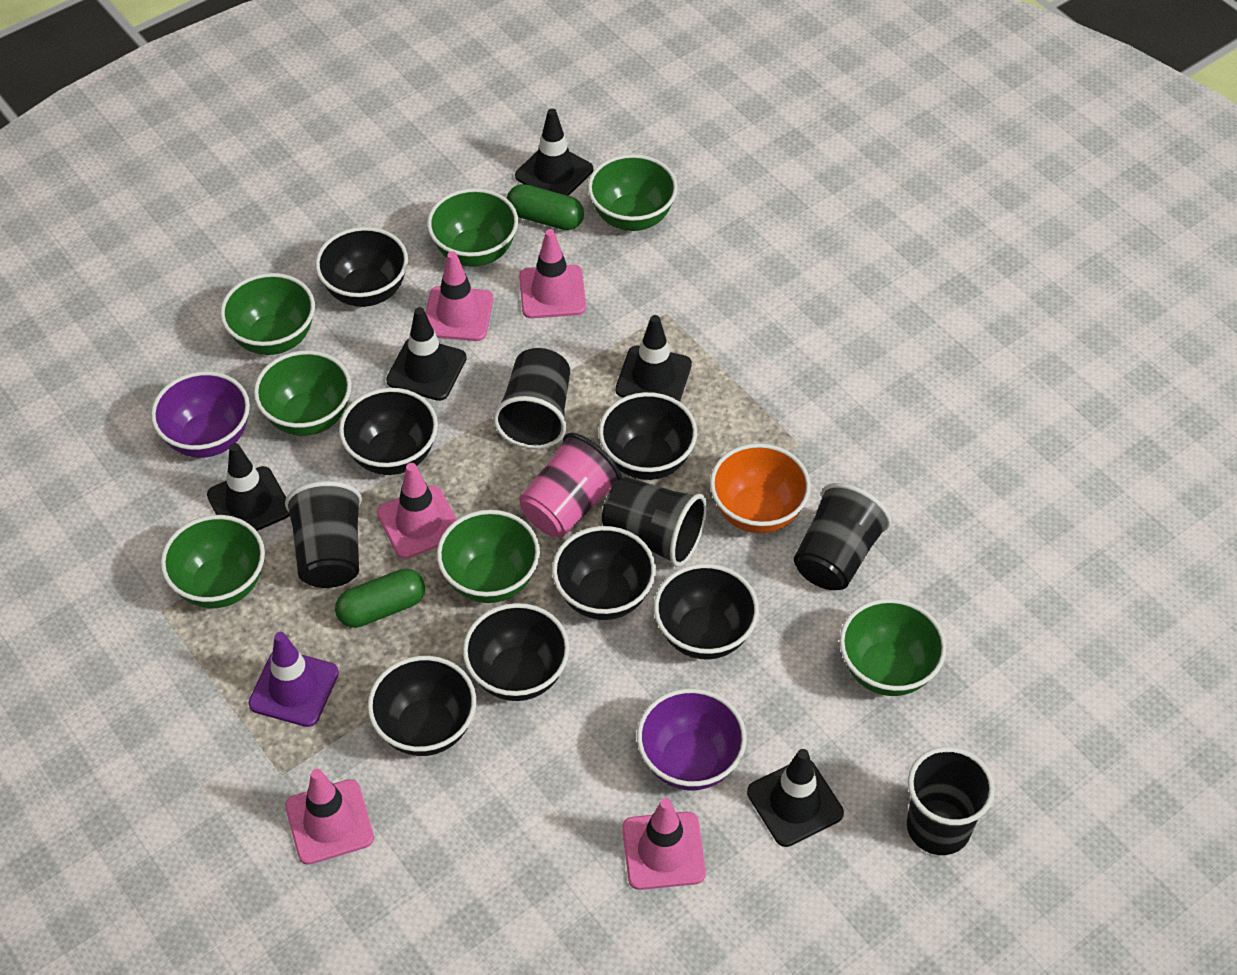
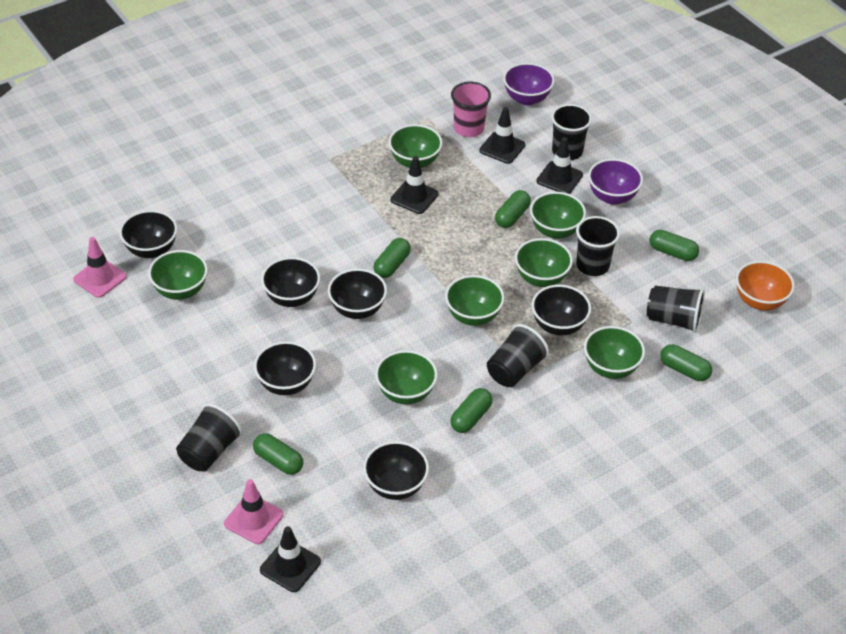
black bowl: [315,227,408,307] [339,388,438,475] [368,656,476,756] [463,603,570,701] [552,526,656,620] [599,392,697,480] [654,564,759,660] = 7 -> [119,210,177,258] [254,341,316,395] [261,257,320,307] [328,269,387,319] [363,441,429,500] [532,285,591,336] = 6
black traffic cone: [207,443,290,531] [386,307,467,401] [515,109,593,196] [616,315,692,402] [747,749,844,847] = 5 -> [260,526,321,592] [390,156,439,214] [479,107,526,164] [537,137,583,194] = 4
green capsule: [335,569,425,628] [507,184,584,230] = 2 -> [253,433,303,475] [374,238,411,278] [450,388,492,433] [495,190,531,228] [649,230,699,261] [660,344,712,381] = 6
pink traffic cone: [285,769,374,865] [377,463,457,559] [426,251,493,341] [519,229,586,318] [622,798,706,890] = 5 -> [73,237,127,298] [224,479,284,544] = 2
purple traffic cone: [248,632,339,727] = 1 -> none = 0

